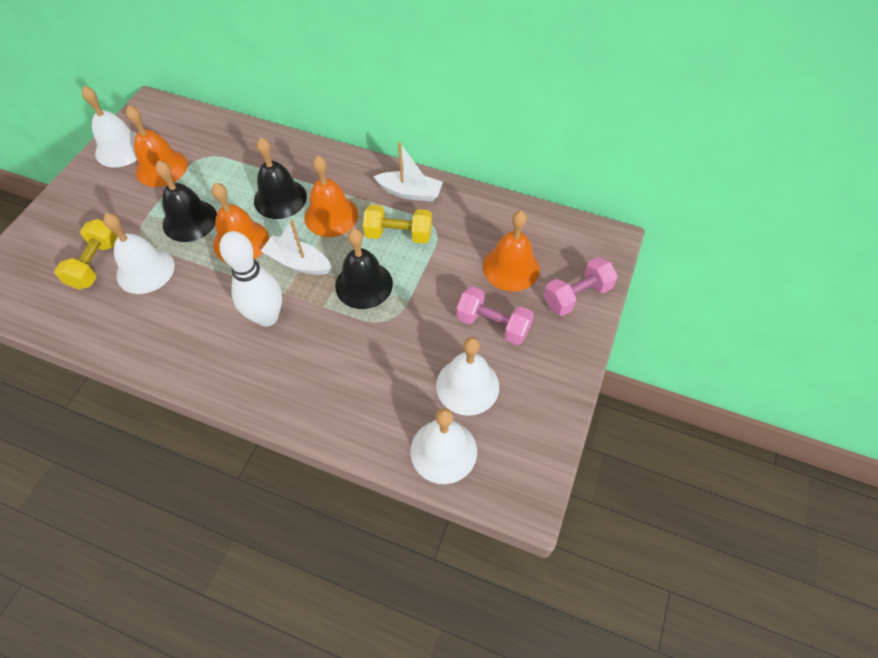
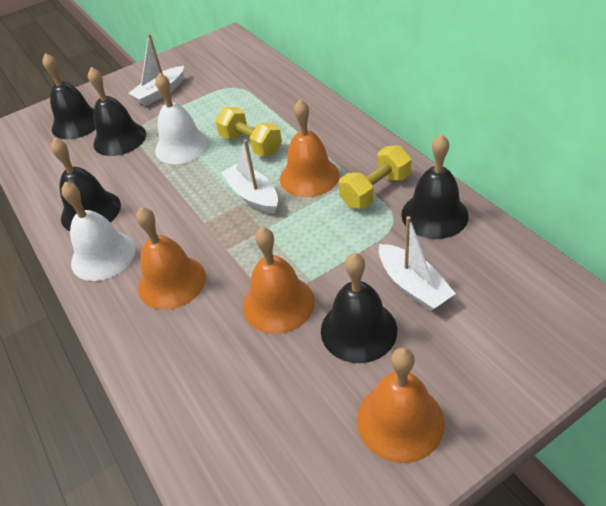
black bell: [155,160,217,242] [254,137,307,219] [335,228,393,309] = 3 -> [42,53,96,139] [51,138,121,231] [88,67,146,156] [321,253,397,363] [401,134,469,239] = 5
pink dumbbell: [456,286,534,345] [544,257,618,316] = 2 -> none = 0
white bell: [82,86,137,167] [103,213,175,294] [410,408,477,484] [436,337,499,416] = 4 -> [61,182,136,281] [155,73,209,164] = 2
white boat: [261,220,332,275] [373,142,443,202] = 2 -> [128,34,184,106] [221,139,278,214] [379,216,456,311] = 3
white bowling pin: [219,231,282,327] = 1 -> none = 0

